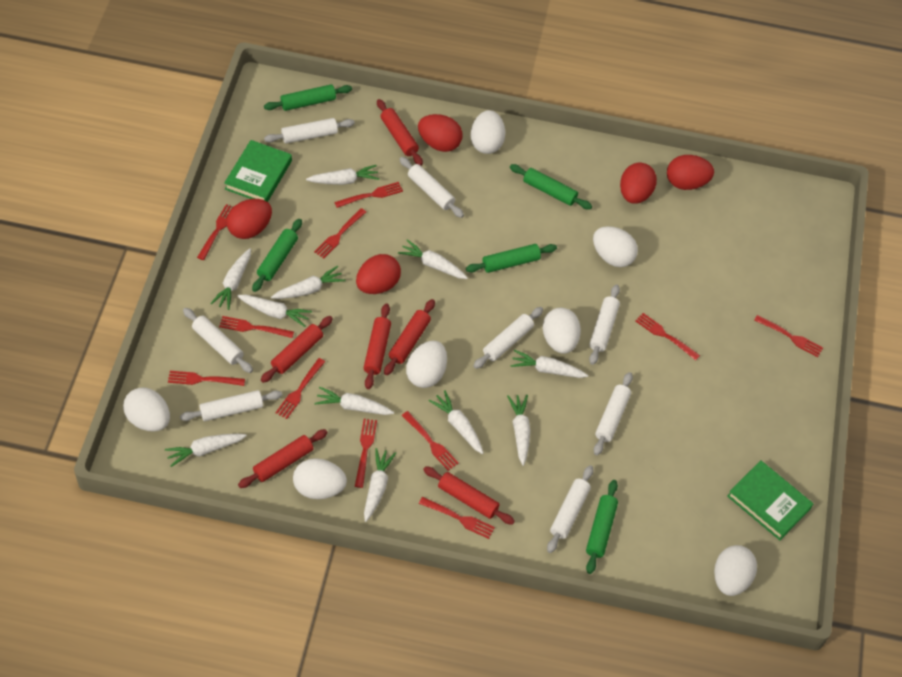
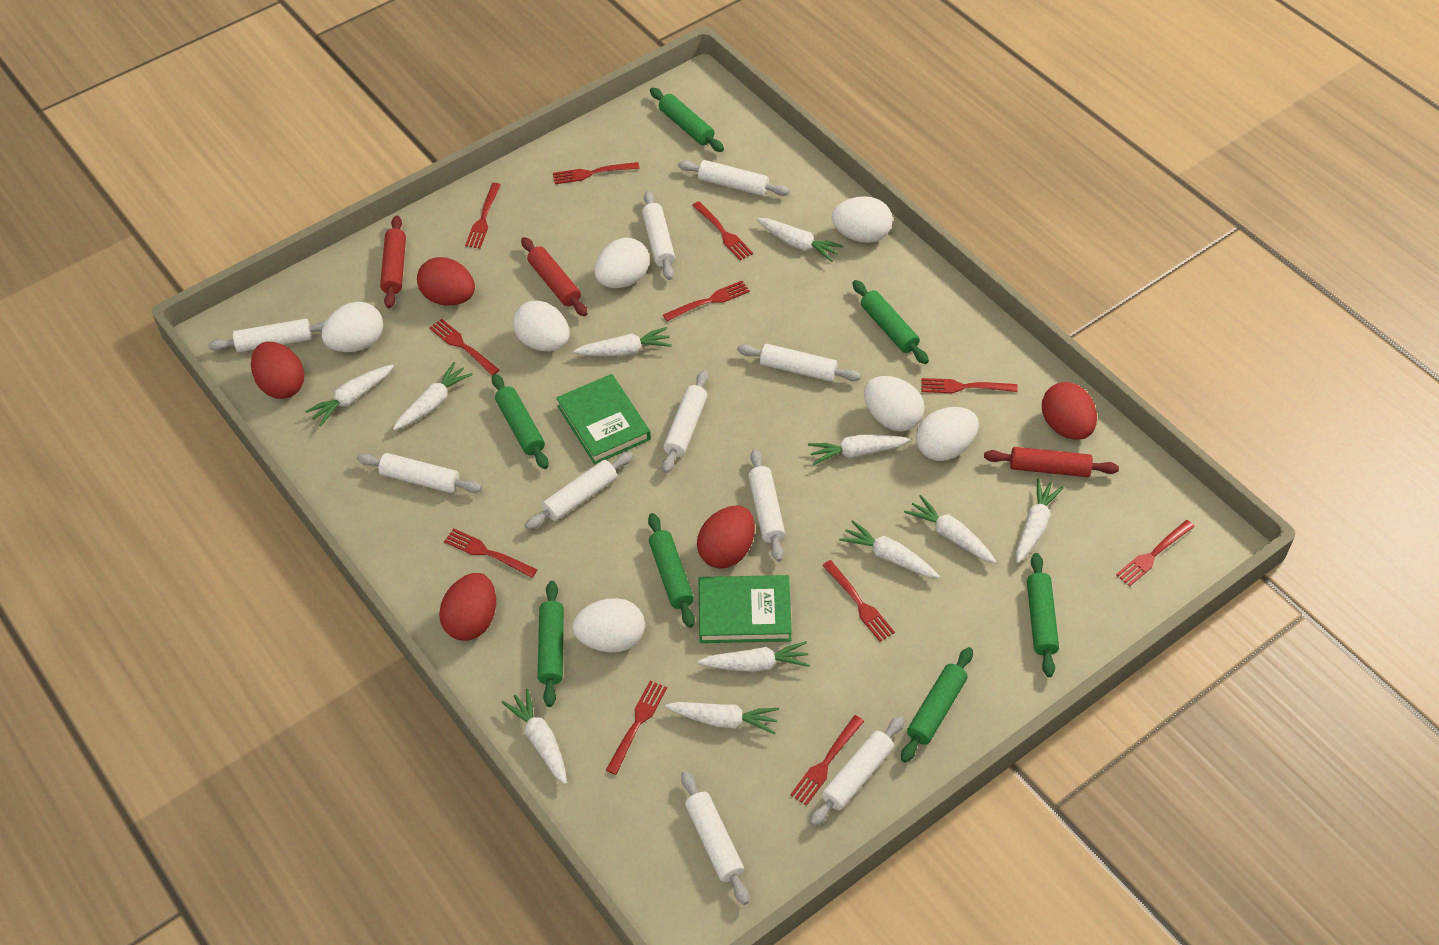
green rolling pin: [252,219,302,292] [264,84,352,111] [466,244,557,273] [510,164,592,209] [586,480,618,574] = 5 -> [492,374,548,469] [538,581,564,707] [648,513,695,628] [650,87,724,152] [852,280,929,364] [901,647,973,763] [1027,553,1059,677] = 7
red rolling pin: [238,429,327,488] [261,316,333,383] [364,304,391,389] [377,99,423,166] [384,299,435,375] [423,466,515,525] = 6 -> [380,216,406,309] [521,237,588,316] [984,447,1119,477] = 3
white rolling pin: [180,390,282,421] [183,308,253,373] [264,118,355,143] [399,157,464,218] [473,307,543,369] [547,465,593,553] [589,284,620,365] [594,372,633,455] = 8 -> [208,319,327,352] [357,453,482,493] [525,452,633,530] [642,191,675,280] [662,370,708,473] [678,160,790,196] [681,771,749,905] [737,344,861,382] [748,449,785,562] [810,716,905,826] = 10

